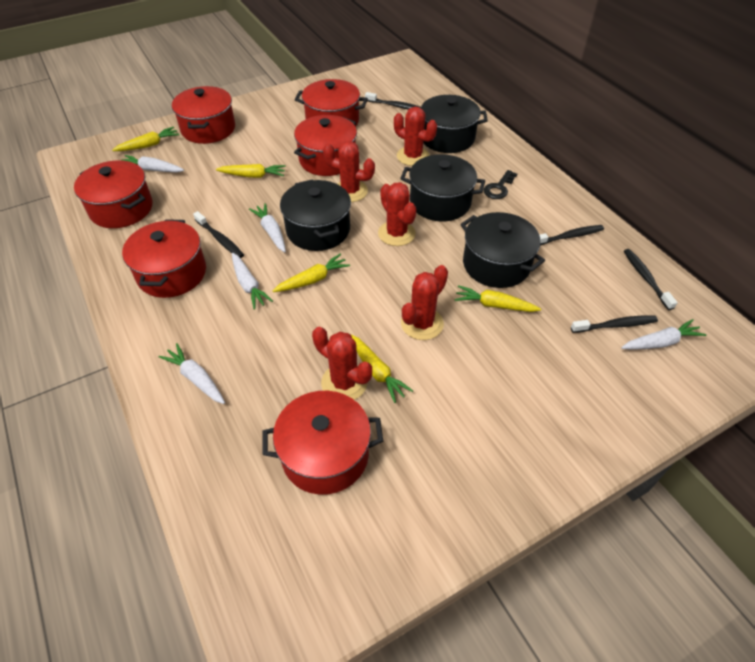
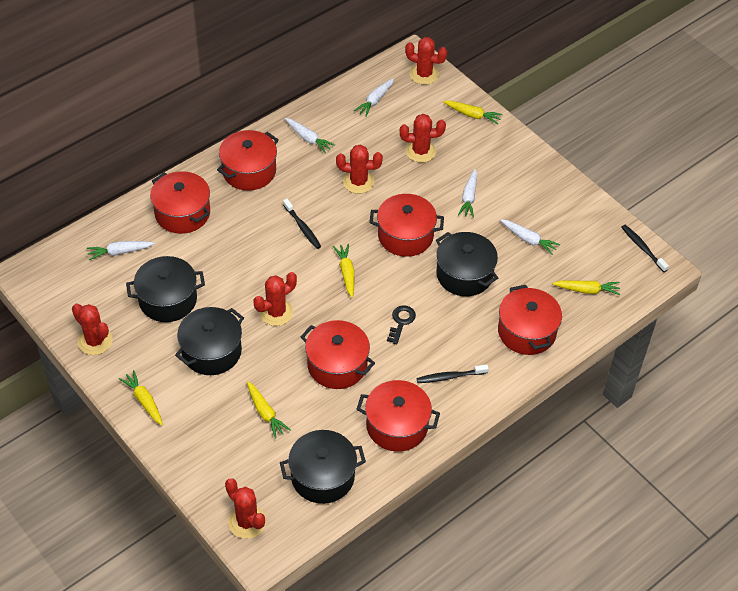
black toothbrush: [193,211,244,258] [365,92,421,110] [540,225,604,245] [571,316,658,333] [624,249,678,310] = 5 -> [283,199,321,249] [416,364,489,383] [621,225,669,272] = 3
red cactus: [312,327,372,400] [323,141,375,202] [378,182,416,246] [394,107,437,166] [401,265,448,340] = 5 -> [72,304,113,355] [225,478,266,539] [253,272,297,326] [336,145,383,194] [400,114,446,163] [405,37,447,85] = 6

